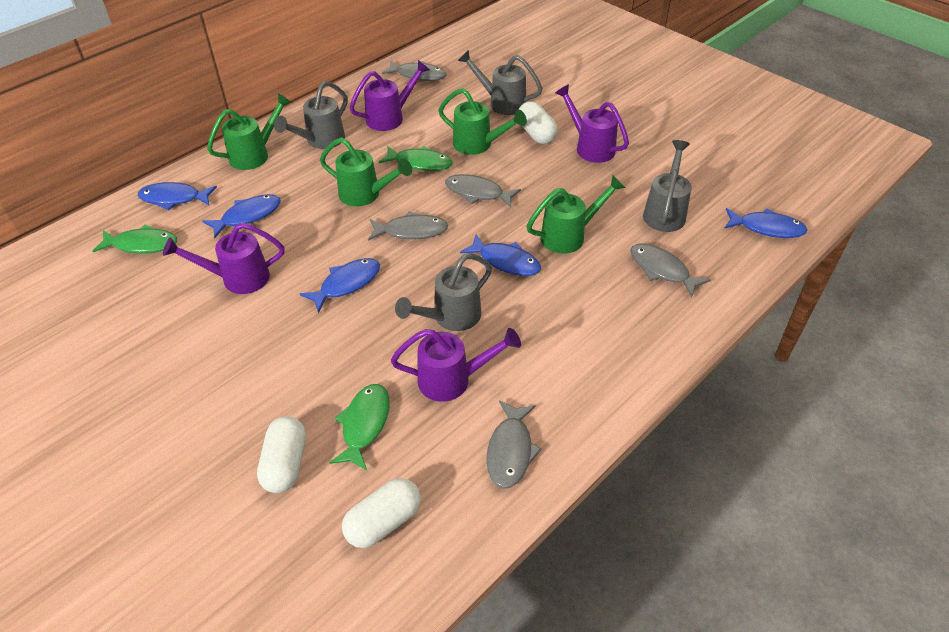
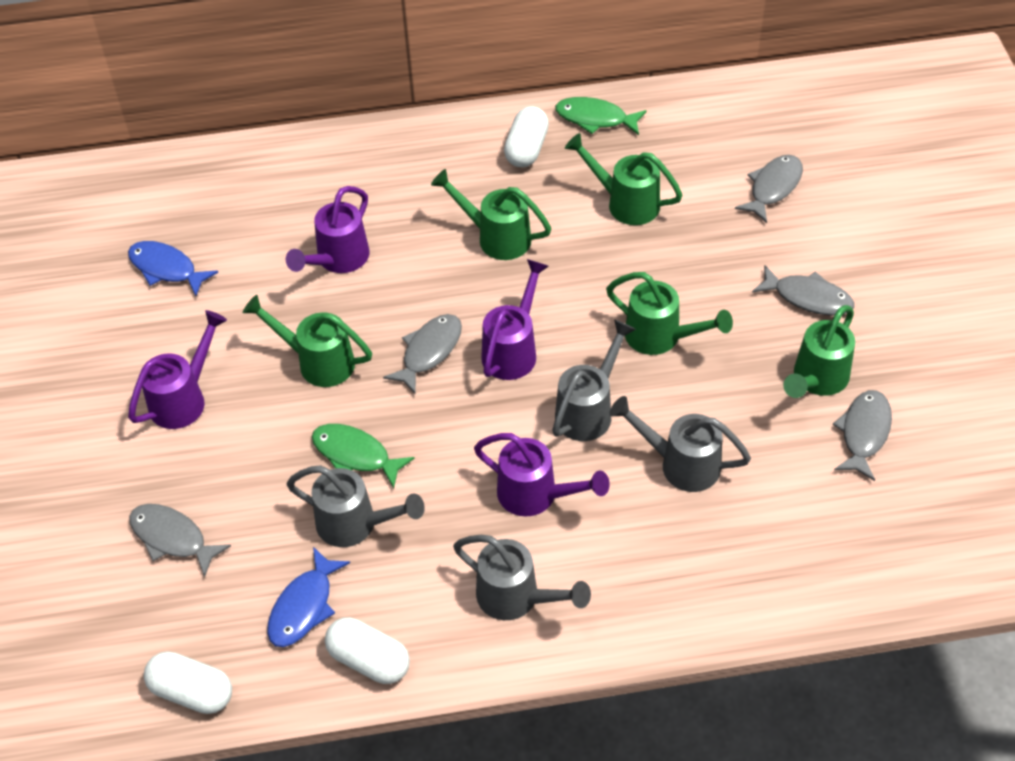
blue fish: [138,182,217,211] [202,194,281,238] [300,258,380,313] [460,234,541,276] [724,208,808,238] = 5 -> [128,241,218,296] [267,547,350,647] = 2
green fish: [92,224,177,254] [329,384,390,470] [379,146,453,171] = 3 -> [312,424,415,488] [555,97,647,135] = 2
green watering can: [207,93,292,170] [320,137,412,206] [438,88,527,155] [526,175,625,254] = 4 -> [243,295,372,387] [431,169,551,260] [565,133,683,225] [606,272,733,355] [783,305,855,398] = 5

